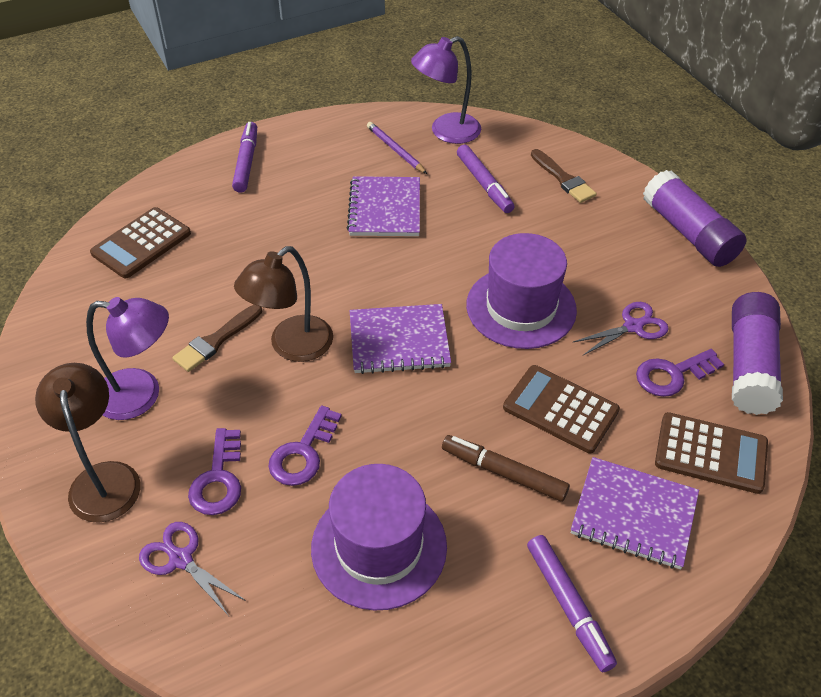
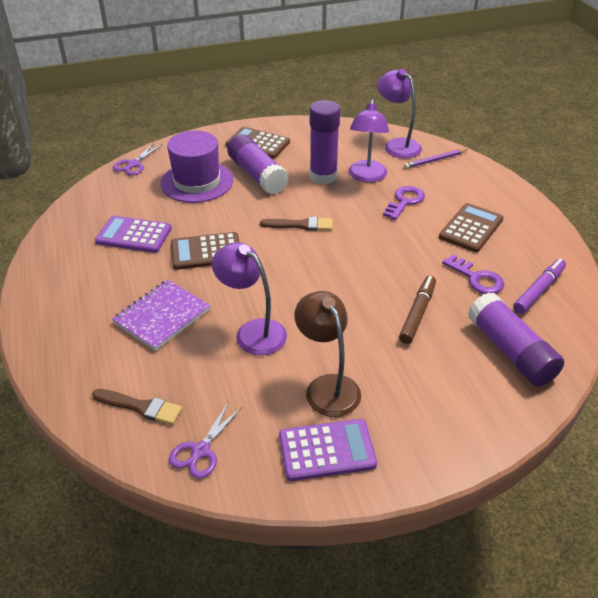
brown lamp: [35,363,141,523] [234,246,333,362] = 2 -> [294,291,361,417] = 1
purple calculator: none = 0 -> [95,216,172,253] [279,419,377,481] = 2
purple glue stick: [643,170,747,267] [732,292,783,415] = 2 -> [227,134,289,194] [310,100,340,184] [468,292,564,387] = 3
purple hat: [311,464,447,611] [466,233,577,349] = 2 -> [161,131,233,203] = 1
purple key: [188,428,241,515] [268,405,342,486] [636,349,724,397] = 3 -> [383,186,425,220] [442,255,504,294] = 2
purple lamp: [86,297,169,420] [411,36,481,144] = 2 -> [212,242,287,355] [349,99,389,182] [377,69,422,158] = 3
purple marker: [232,122,257,193] [457,145,514,213] [527,535,617,672] = 3 -> [513,259,566,314] = 1
purple notebook: [347,176,420,236] [350,304,451,374] [571,457,699,569] = 3 -> [112,280,211,351] = 1

